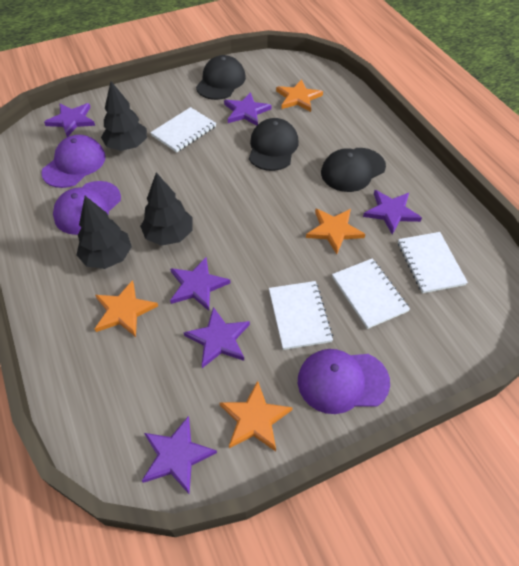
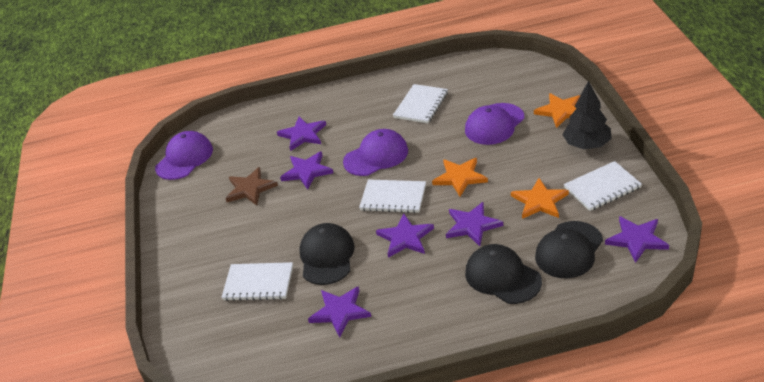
black tree: [77,196,132,269] [101,81,147,151] [140,172,193,246] = 3 -> [562,81,612,149] = 1
brown star: none = 0 -> [225,167,278,205] = 1
orange star: [95,280,158,337] [219,381,293,451] [276,79,323,112] [306,209,365,254] = 4 -> [432,158,488,196] [511,178,569,219] [534,93,580,128] = 3

